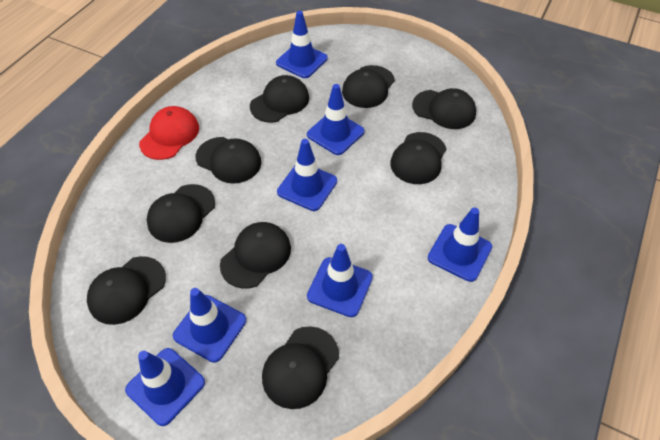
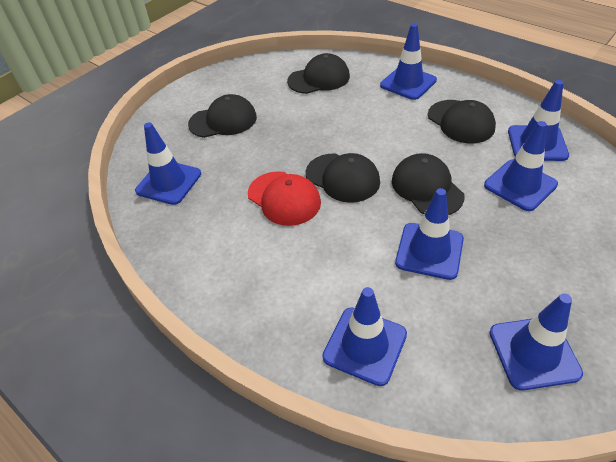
black cap: [87,256,166,325] [147,184,215,243] [196,137,261,184] [220,222,291,288] [250,75,309,123] [262,326,339,409] [342,65,395,108] [390,132,446,184] [412,88,476,129] = 9 -> [188,94,257,138] [287,53,350,94] [306,153,380,203] [392,153,465,215] [428,100,496,143] = 5

